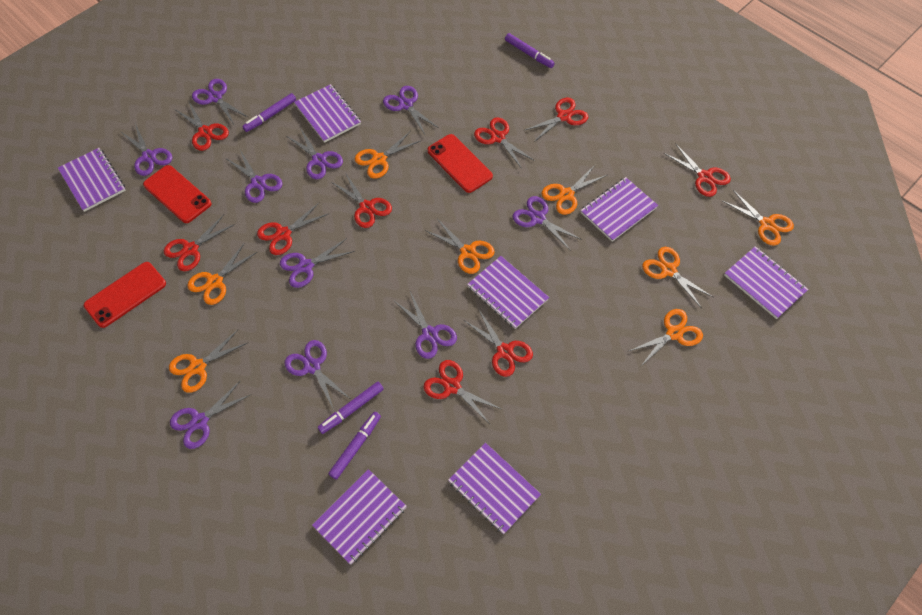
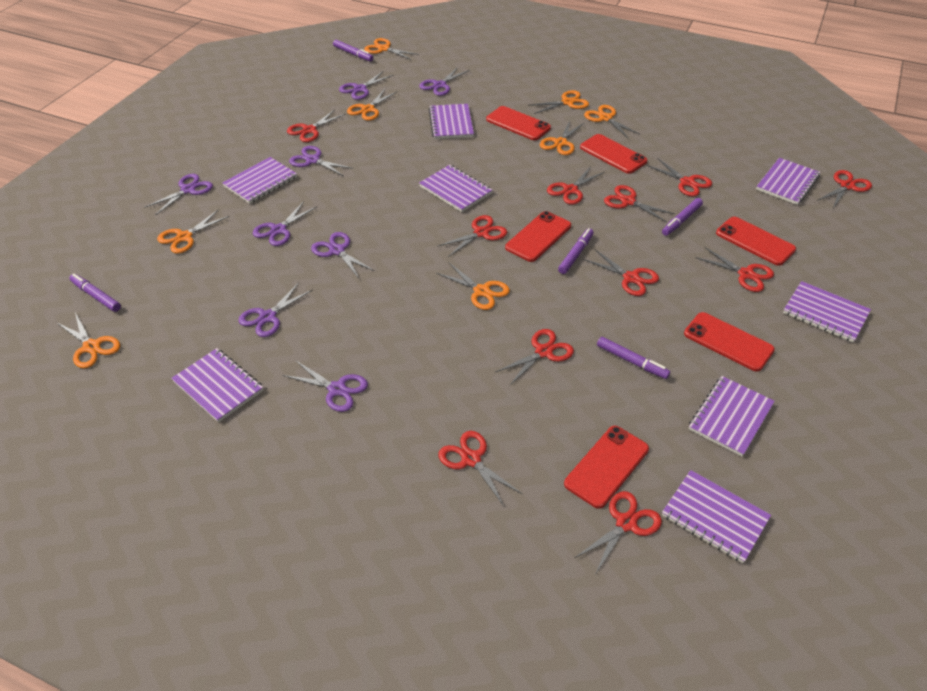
purple marker: [242,93,296,132] [318,382,384,434] [329,412,381,480] [505,33,555,68] = 4 -> [69,274,121,312] [333,40,373,62] [558,228,594,274] [597,337,670,379] [662,198,703,236] = 5
purple notebook: [58,148,126,212] [294,84,361,143] [312,469,407,565] [448,443,541,534] [467,256,549,329] [581,177,658,242] [724,246,808,319] = 7 -> [171,348,263,422] [222,157,297,204] [419,165,492,212] [428,104,474,139] [662,470,771,563] [689,376,775,456] [756,158,820,205] [783,281,871,342] = 8
purple scissors: [120,123,172,176] [170,380,252,449] [192,79,249,126] [225,150,282,203] [280,238,355,288] [285,340,349,410] [286,127,343,179] [383,86,439,134] [395,292,457,359] [513,196,582,251] = 10 -> [144,174,213,215] [238,283,313,337] [253,202,317,246] [283,360,368,412] [289,146,354,176] [311,232,375,278] [339,71,393,100] [419,67,469,96] = 8
red phone: [84,262,166,328] [143,165,211,223] [428,134,493,193] = 3 -> [486,106,551,140] [505,211,571,262] [564,426,649,509] [580,134,647,174] [684,312,775,372] [716,217,796,266] = 6
red scissors: [164,214,235,271] [174,102,229,151] [257,203,328,255] [331,174,392,228] [424,360,501,424] [464,310,533,377] [474,117,535,169] [525,98,588,142] [664,143,731,197] = 9 -> [287,109,345,142] [437,215,507,257] [439,431,522,506] [495,329,574,385] [547,166,605,205] [575,491,662,575] [584,250,659,296] [604,185,675,222] [647,158,712,197] [696,247,774,292] [817,170,872,208] = 11

